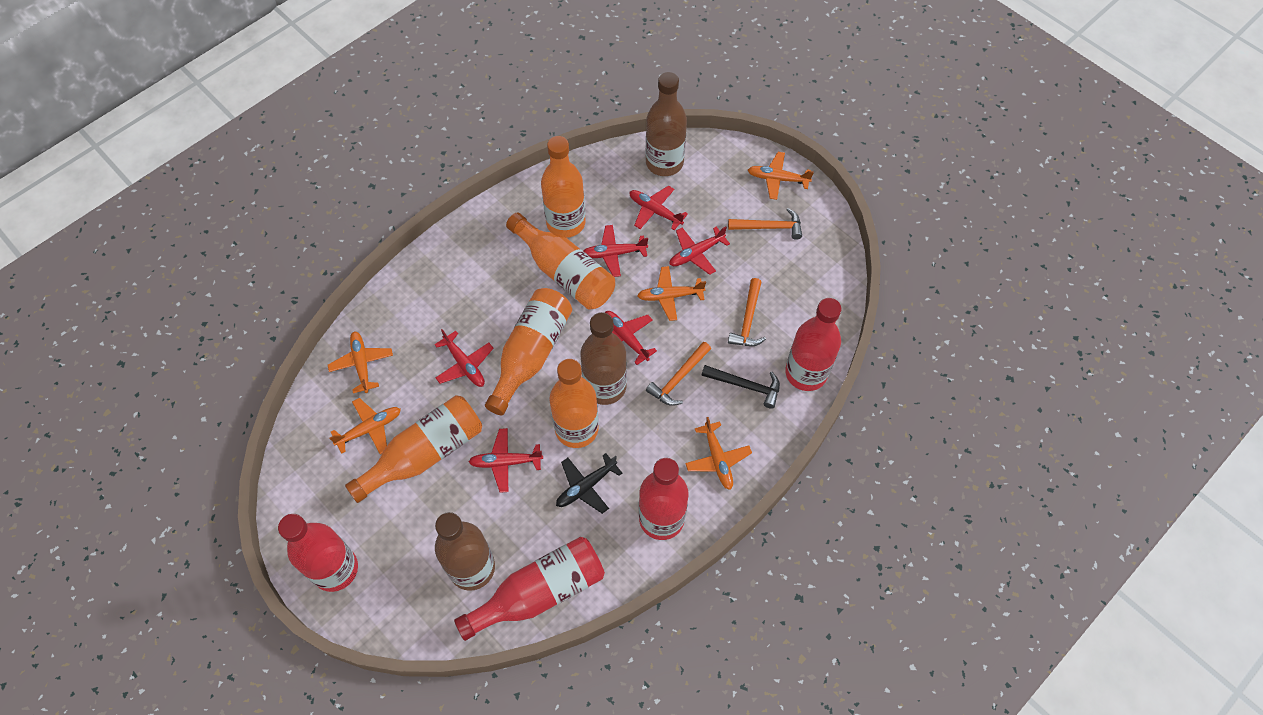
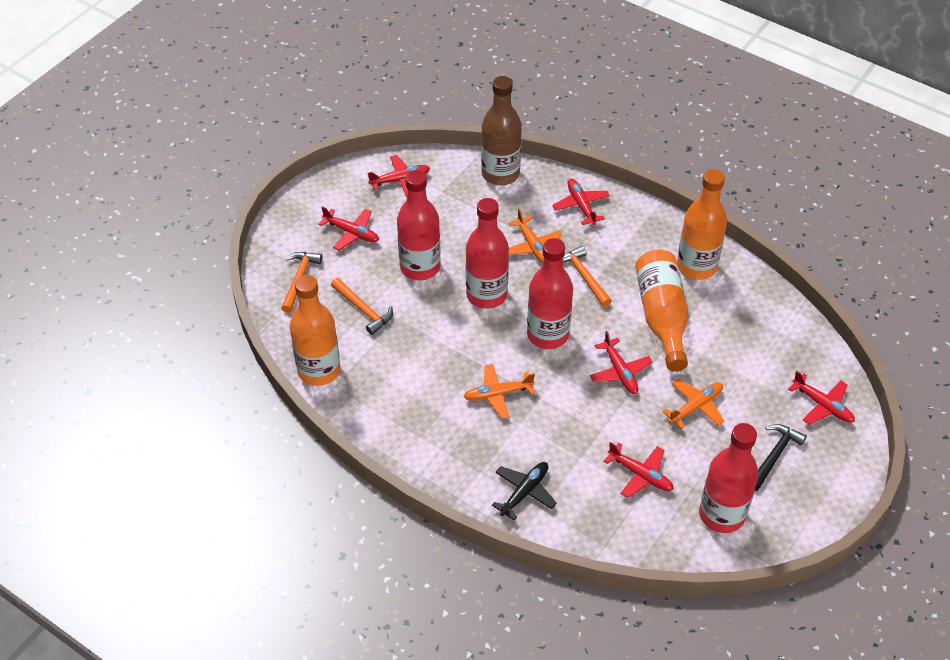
brown bottle: [435,512,495,591] [580,312,627,405] [646,72,687,176] = 3 -> [481,76,522,185] = 1
orange bottle: [345,395,482,503] [485,288,572,415] [506,213,615,310] [541,136,586,238] [549,359,599,448] = 5 -> [290,275,340,386] [635,250,688,372] [677,169,727,280] = 3
orange plane: [328,331,393,393] [329,398,401,454] [637,266,706,321] [685,417,752,490] [748,152,814,200] = 5 -> [464,364,535,418] [508,209,562,263] [662,379,725,429] = 3

